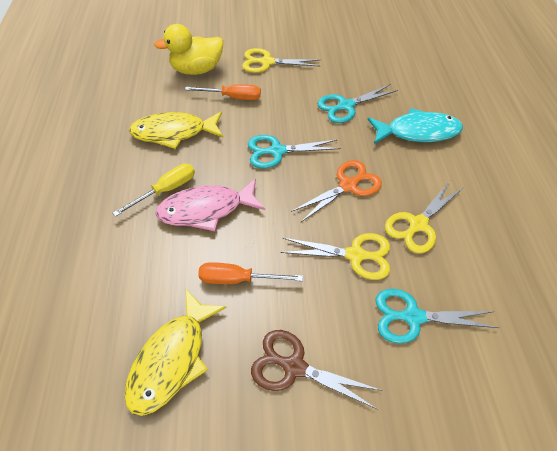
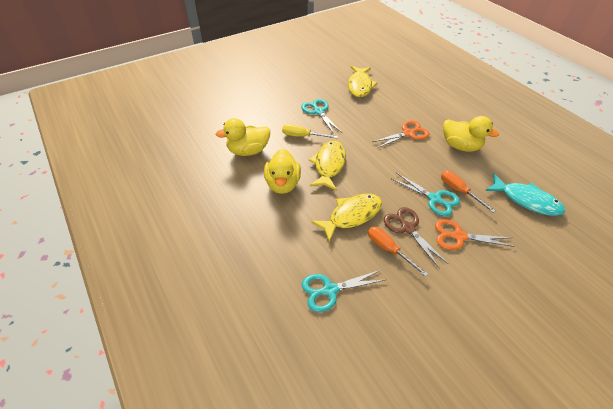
orange scissors: [291,160,382,222] = 1 -> [372,120,430,148] [435,219,515,250] = 2
pink fish: [155,178,265,231] = 1 -> none = 0
yellow duck: [154,24,223,75] = 1 -> [216,118,270,156] [264,149,301,194] [443,116,499,152] = 3
yellow fish: [124,289,226,416] [129,112,223,149] = 2 -> [309,140,346,191] [311,193,382,242] [348,66,377,97] = 3
yellow scissors: [242,48,321,73] [281,233,390,280] [385,181,463,254] = 3 -> none = 0

